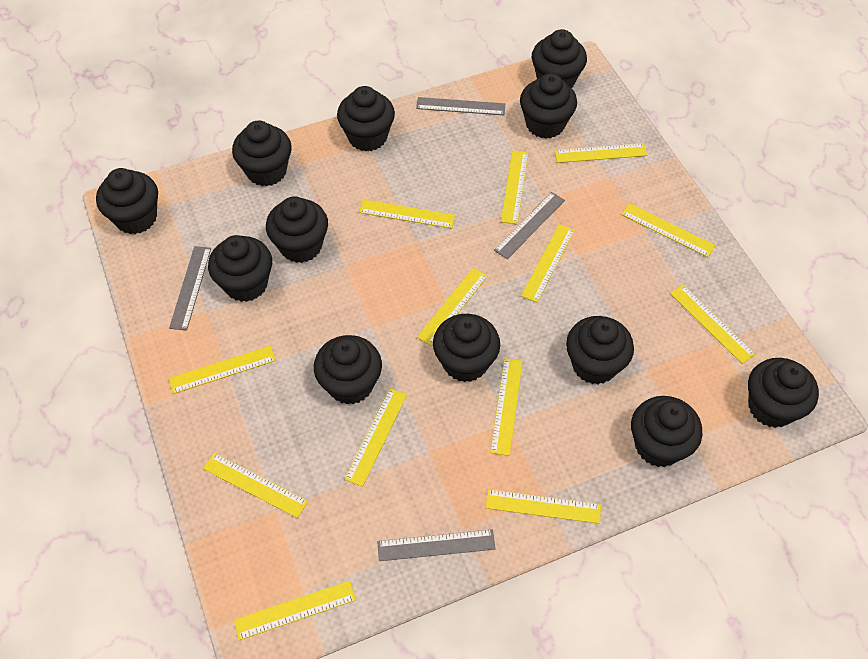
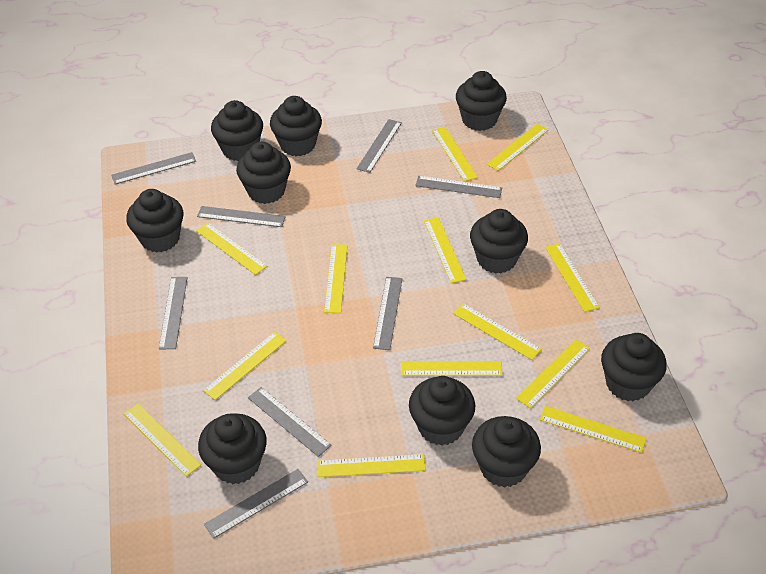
black cupcake: [96,168,158,234] [208,235,272,302] [232,121,292,187] [266,196,328,263] [314,335,382,404] [337,86,395,152] [433,314,500,382] [520,73,577,139] [532,29,587,88] [566,316,634,384] [631,396,702,467] [748,358,819,428] = 12 -> [126,189,184,253] [198,413,267,484] [211,100,263,161] [236,142,291,204] [270,96,322,156] [409,376,475,446] [456,71,507,131] [470,209,528,274] [472,416,541,488] [601,333,667,401] = 10
grey ruler: [169,246,211,331] [377,529,495,561] [416,97,505,115] [494,192,565,259] = 4 -> [111,152,196,184] [159,277,188,349] [197,206,286,227] [204,469,308,539] [248,387,332,457] [357,119,402,173] [373,277,402,350] [415,176,502,198] = 8

